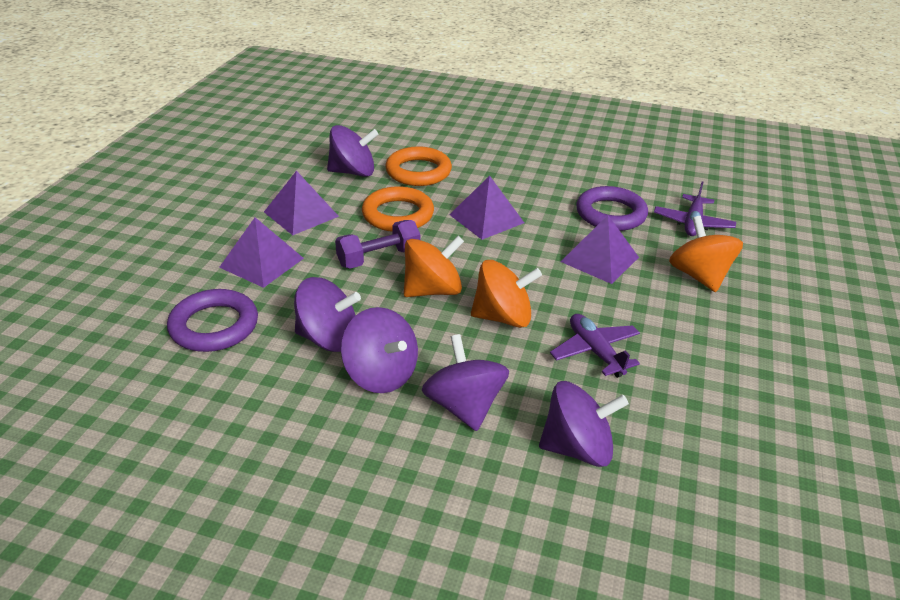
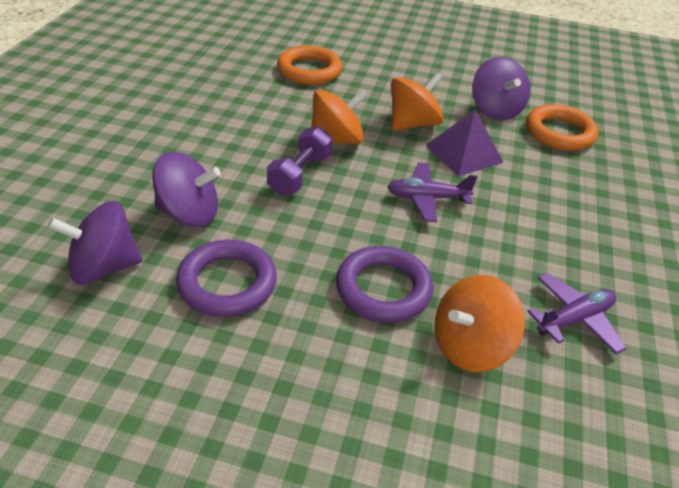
purple pyramid: [219,218,304,288] [264,171,339,235] [450,176,524,240] [561,215,639,284] = 4 -> [425,110,504,176] = 1
purple spinning top: [294,277,361,352] [327,125,379,177] [341,307,418,393] [422,334,509,431] [539,381,629,467] = 5 -> [48,201,142,285] [152,152,221,227] [472,57,530,120] = 3

